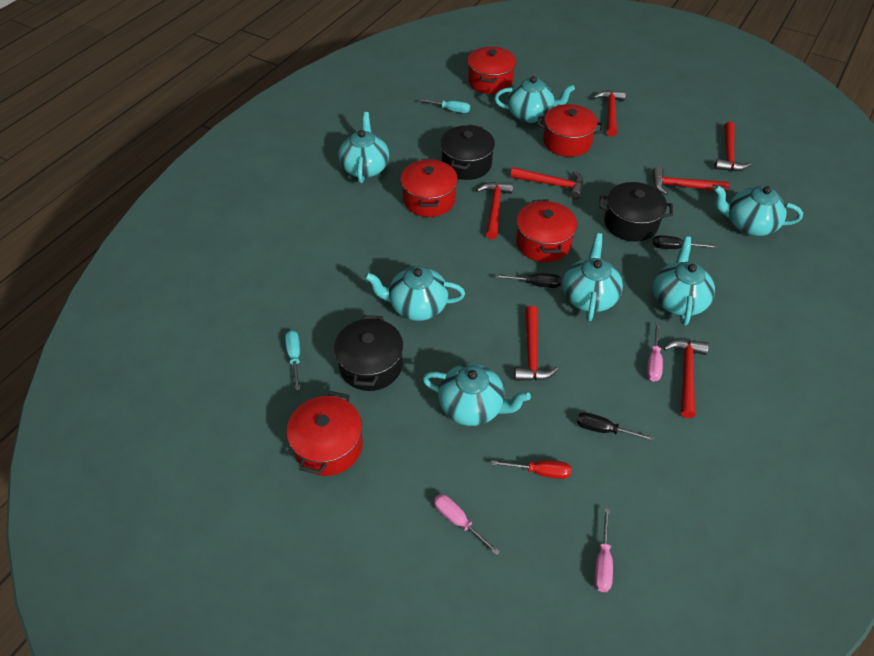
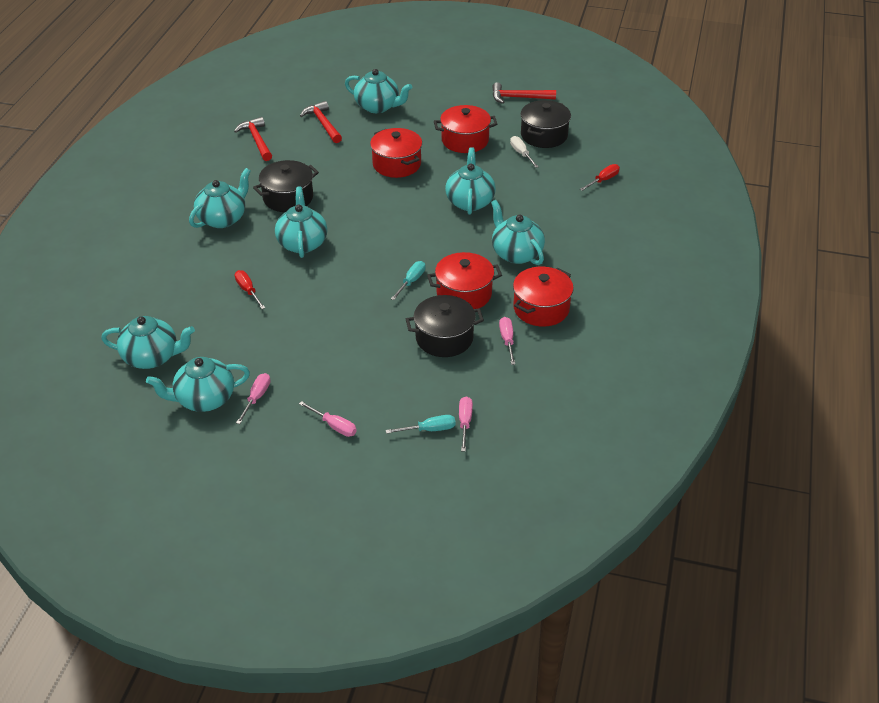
black screwdriver: [495,273,561,288] [577,412,654,441] [653,235,718,249] = 3 -> none = 0
pink screwdriver: [434,494,500,555] [595,508,613,592] [647,323,663,382] = 3 -> [236,373,270,424] [299,401,357,437] [459,396,473,452] [499,317,515,365] = 4
red hammer: [476,182,513,239] [510,167,583,199] [514,306,558,381] [593,90,626,137] [652,166,729,195] [663,340,709,418] [714,122,751,171] = 7 -> [234,117,272,161] [300,101,342,143] [492,82,556,104] = 3
red pot: [287,391,363,476] [401,159,458,217] [467,46,516,94] [516,199,577,262] [537,104,604,157] = 5 -> [370,128,422,178] [427,252,502,309] [434,105,498,153] [513,267,574,326] = 4
red screwdriver: [491,460,571,479] = 1 -> [235,270,265,309] [580,164,620,191] = 2
white screwdriver: none = 0 -> [510,136,539,168] = 1

